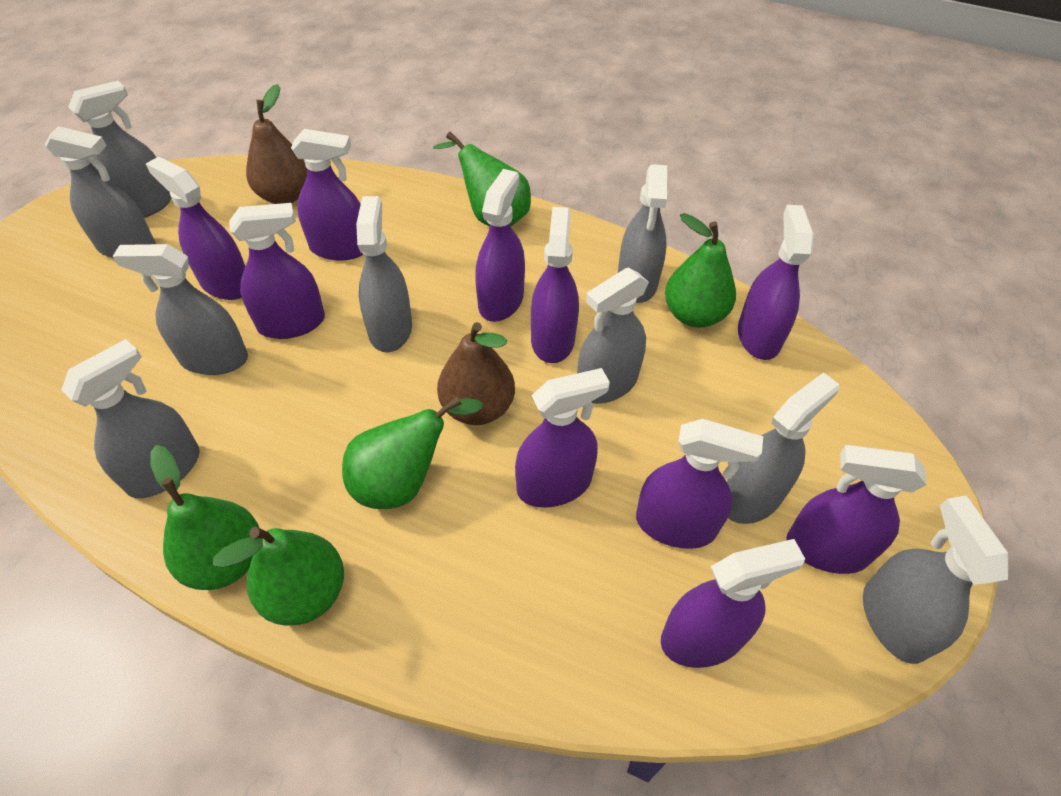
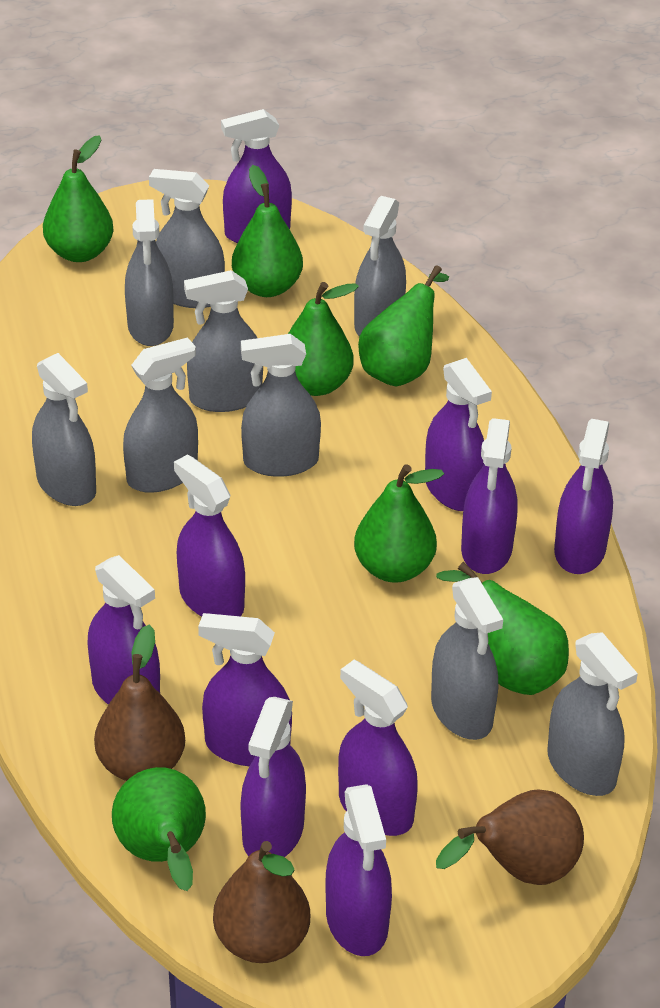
brown pear: [246,84,307,204] [437,322,515,425] = 2 -> [94,625,185,781] [213,841,310,963] [436,789,584,885] = 3
green pear: [150,445,259,590] [213,527,344,625] [342,396,483,509] [433,132,531,226] [665,213,736,328] = 5 -> [43,135,114,262] [112,767,206,891] [232,165,303,297] [288,282,359,396] [354,464,444,583] [358,265,449,387] [436,562,569,695] = 7

